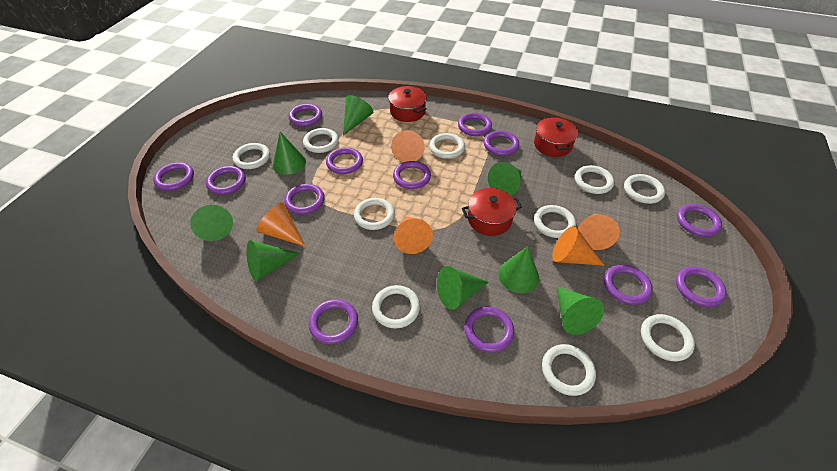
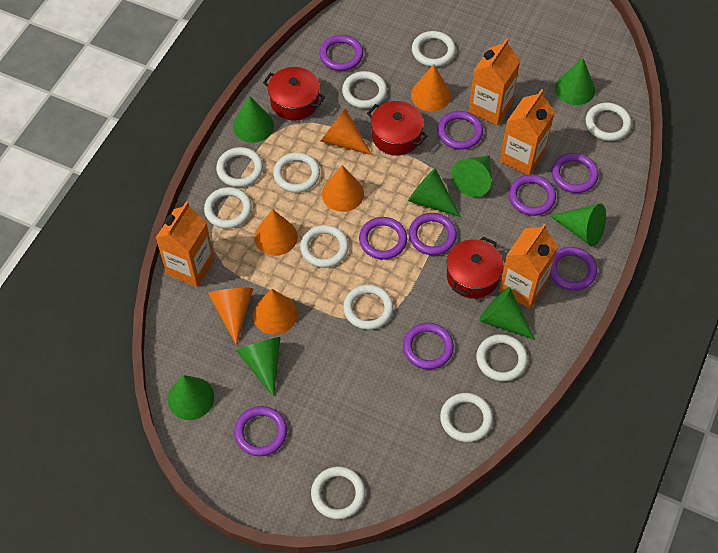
orange carton: none = 0 -> [156,202,214,287] [468,38,520,125] [499,223,558,308] [500,89,555,175] = 4
orange cone: [256,203,306,247] [391,130,425,162] [393,216,433,254] [552,226,605,266] [578,214,620,250] = 5 -> [208,288,253,345] [253,289,298,335] [254,209,298,256] [321,108,372,155] [322,165,364,212] [411,64,451,112] = 6
purple ring: [153,162,194,191] [206,166,246,195] [284,184,325,214] [289,104,322,127] [309,299,358,344] [326,147,363,174] [393,161,431,189] [458,113,492,136] [464,306,514,353] [484,131,519,156] [604,264,652,305] [676,266,727,307] [677,204,722,237] = 13 -> [234,406,287,456] [319,35,363,71] [359,217,407,260] [403,323,454,370] [408,213,457,255] [437,111,483,150] [509,175,556,216] [550,247,597,291] [551,153,599,193] = 9
white ring: [233,143,270,169] [303,128,339,153] [354,198,395,230] [372,285,420,329] [429,133,465,159] [534,205,576,238] [542,344,596,396] [575,165,614,194] [624,174,665,204] [641,314,695,361] = 10 -> [204,187,252,229] [216,147,263,187] [273,152,320,193] [300,225,349,268] [311,466,365,519] [342,71,387,109] [343,284,393,330] [412,31,456,67] [440,393,493,442] [476,334,528,381] [586,103,632,141] = 11

